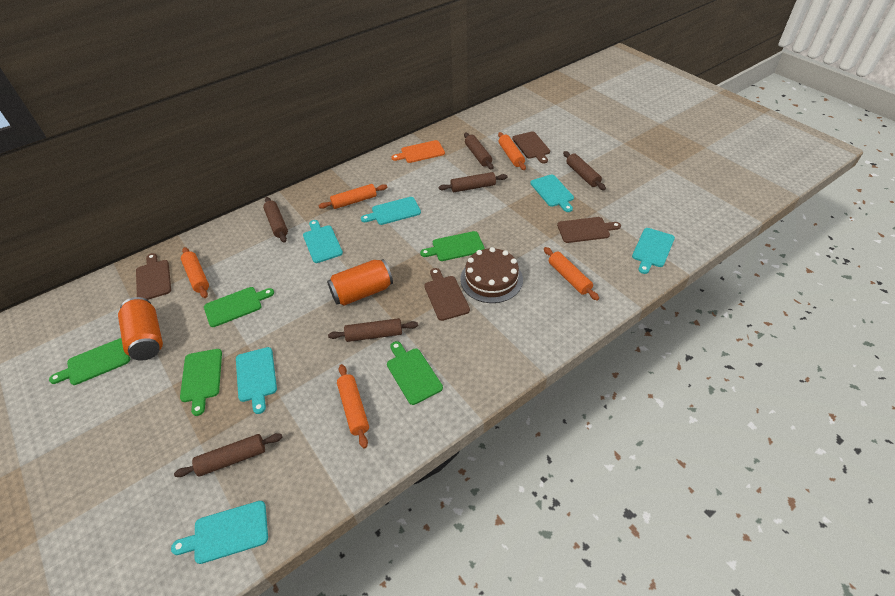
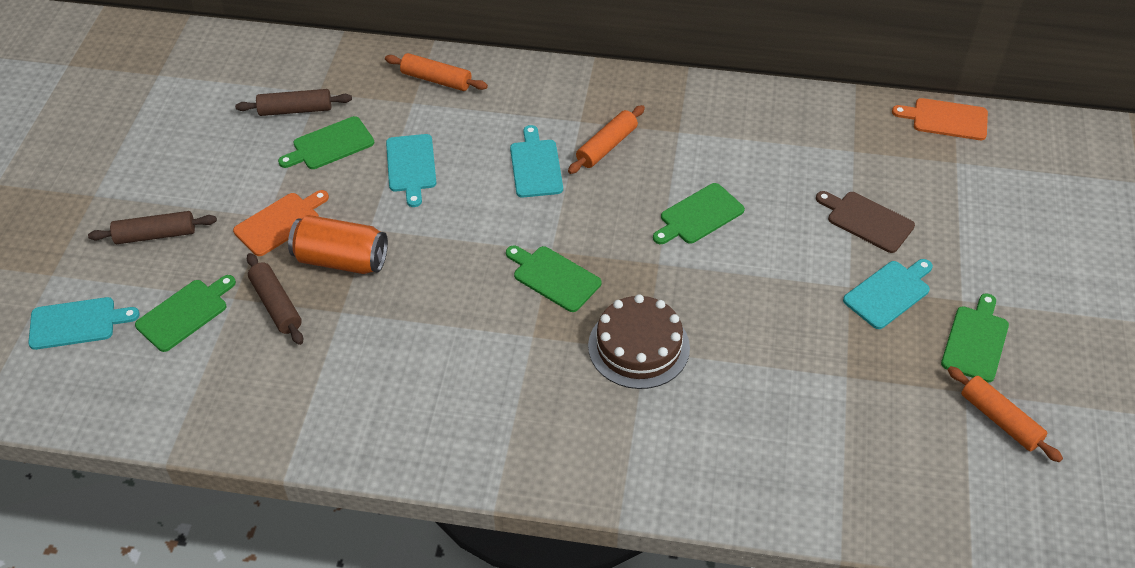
brown cutting board: [136,253,171,300] [424,268,470,321] [512,131,550,164] [557,217,621,243] = 4 -> [816,191,915,253] = 1
brown rolling pin: [174,433,282,477] [263,197,288,243] [328,318,418,342] [439,172,507,192] [464,133,493,170] [563,151,606,190] = 6 -> [88,211,217,244] [235,89,352,116] [247,253,303,345] = 3
orange can: [118,297,163,361] [327,259,393,306] = 2 -> [288,215,388,274] = 1
orange cutting board: [391,140,445,163] = 1 -> [233,190,329,256] [892,98,988,140] = 2
orange rolling pin: [181,247,209,298] [319,184,387,209] [337,364,369,449] [498,132,526,170] [544,247,599,301] = 5 -> [385,53,488,91] [568,105,645,174] [948,366,1063,462] = 3
turquoise cutting board: [171,501,268,564] [236,347,277,414] [303,220,343,263] [361,197,421,225] [530,174,574,212] [632,228,675,274] = 6 -> [28,297,140,350] [386,134,436,207] [510,125,563,197] [843,259,933,329] = 4

